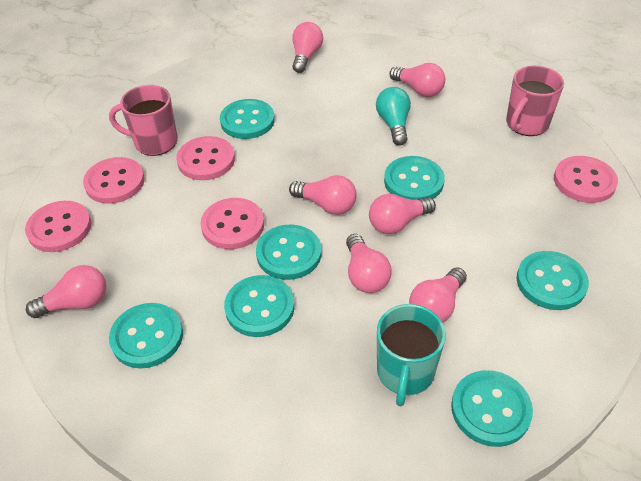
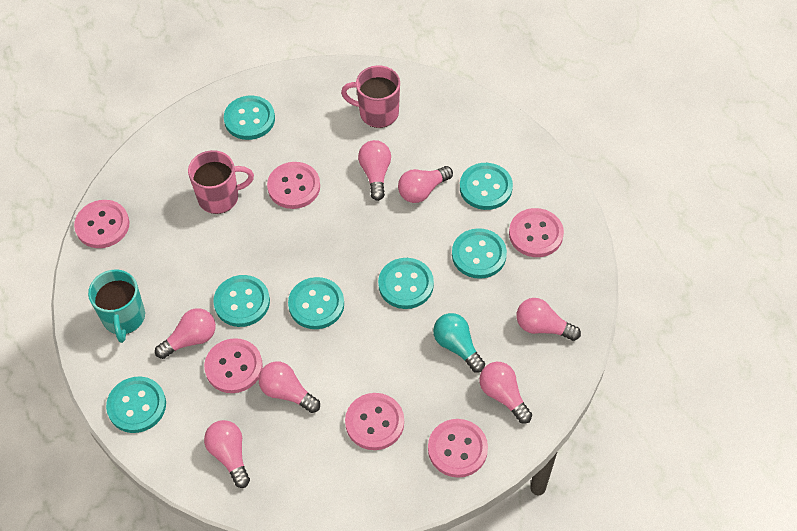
pink button: [25,201,91,252] [83,157,145,204] [176,136,235,180] [201,198,264,249] [554,156,618,203] = 5 -> [74,200,129,248] [204,338,263,393] [267,162,320,209] [345,393,404,450] [428,419,488,478] [509,208,564,257] = 6

